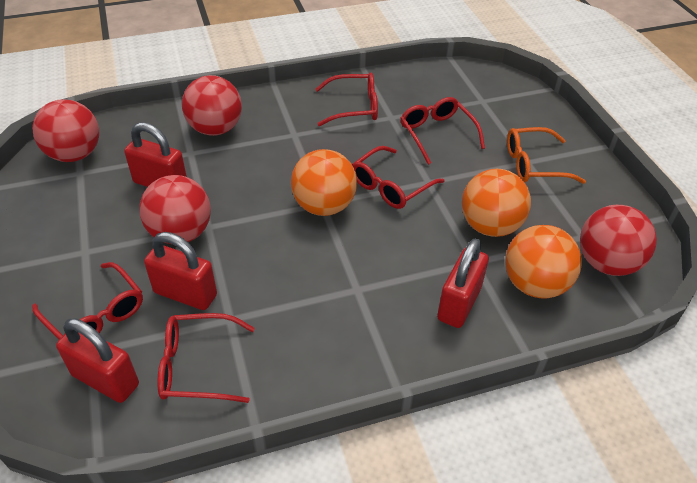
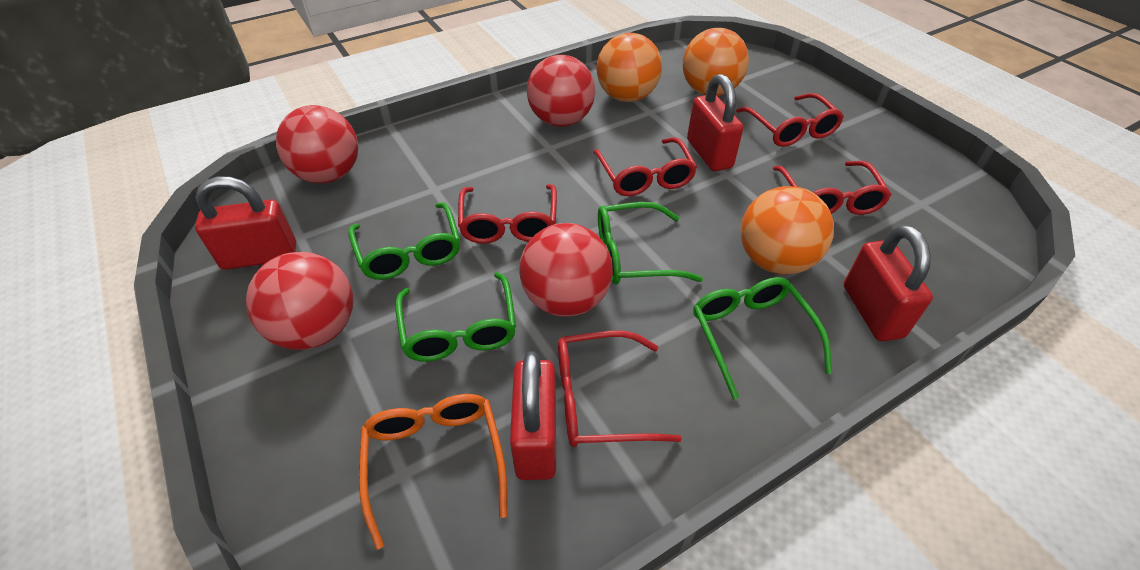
green glasses: none = 0 -> [348,202,460,280] [395,272,516,362] [598,202,703,285] [693,277,832,399] = 4

